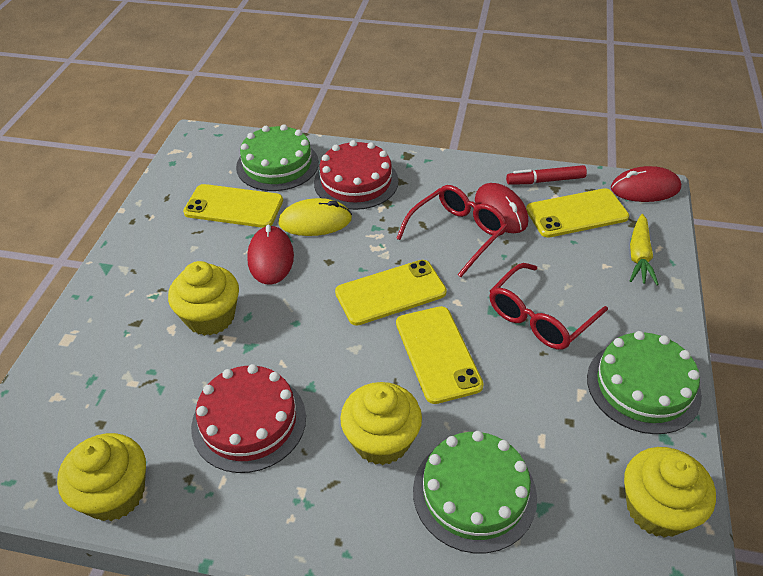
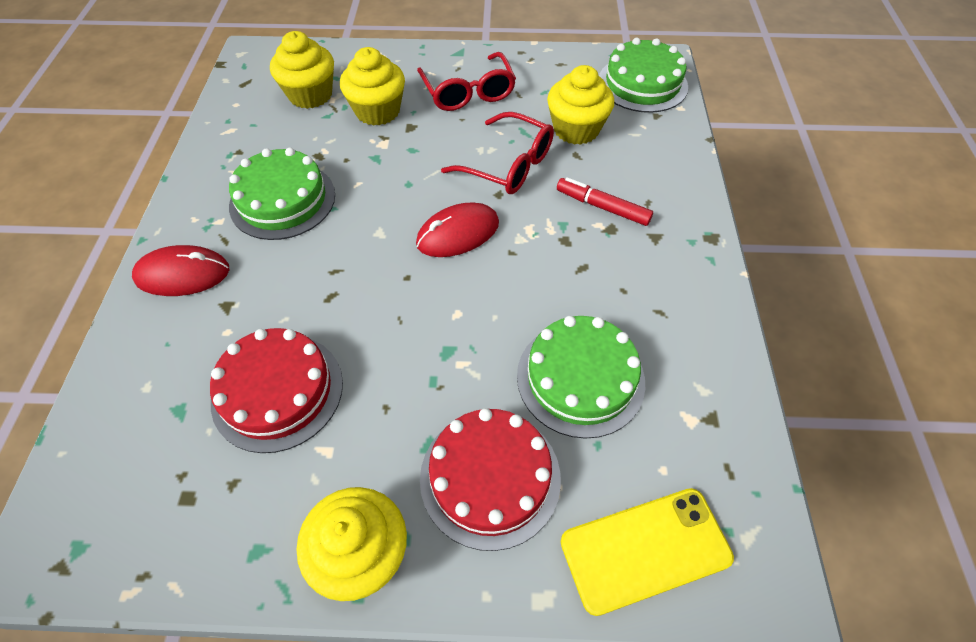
red mouse: [247,225,294,285] [475,183,528,233] [611,166,681,202] = 3 -> [132,245,229,296] [416,203,499,257] = 2
yellow carrot: [630,214,659,285] = 1 -> none = 0
yellow mouse: [278,198,352,236] = 1 -> none = 0
yellow phone: [183,184,283,228] [335,260,447,326] [396,306,484,404] [526,188,629,238] = 4 -> [561,488,734,616] = 1

